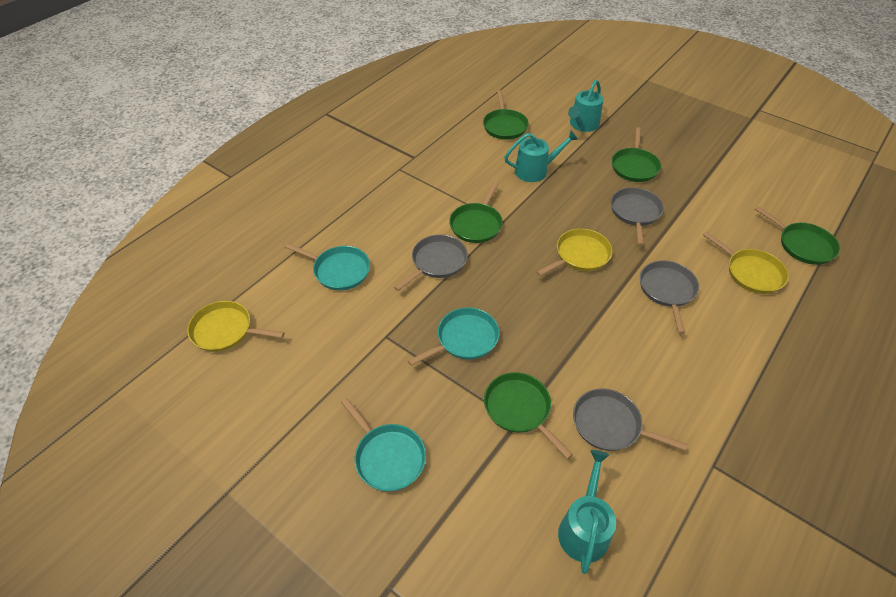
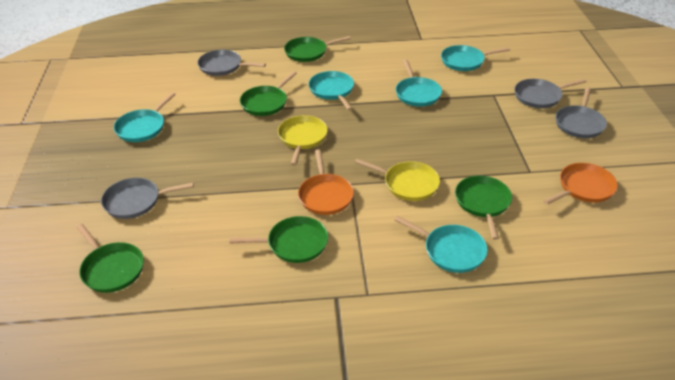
orange pan: none = 0 -> [298,149,354,215] [543,163,618,205] = 2
turquoise pan: [285,243,370,290] [341,398,426,492] [408,308,499,366] = 3 -> [114,92,176,142] [309,71,354,110] [395,216,488,273] [396,60,442,107] [441,45,510,71] = 5
turquoise watering can: [504,130,578,182] [558,450,616,574] [568,80,603,132] = 3 -> none = 0
yellow pan: [187,301,285,352] [536,229,612,276] [703,231,789,294] = 3 -> [278,115,328,166] [355,159,440,201] = 2

